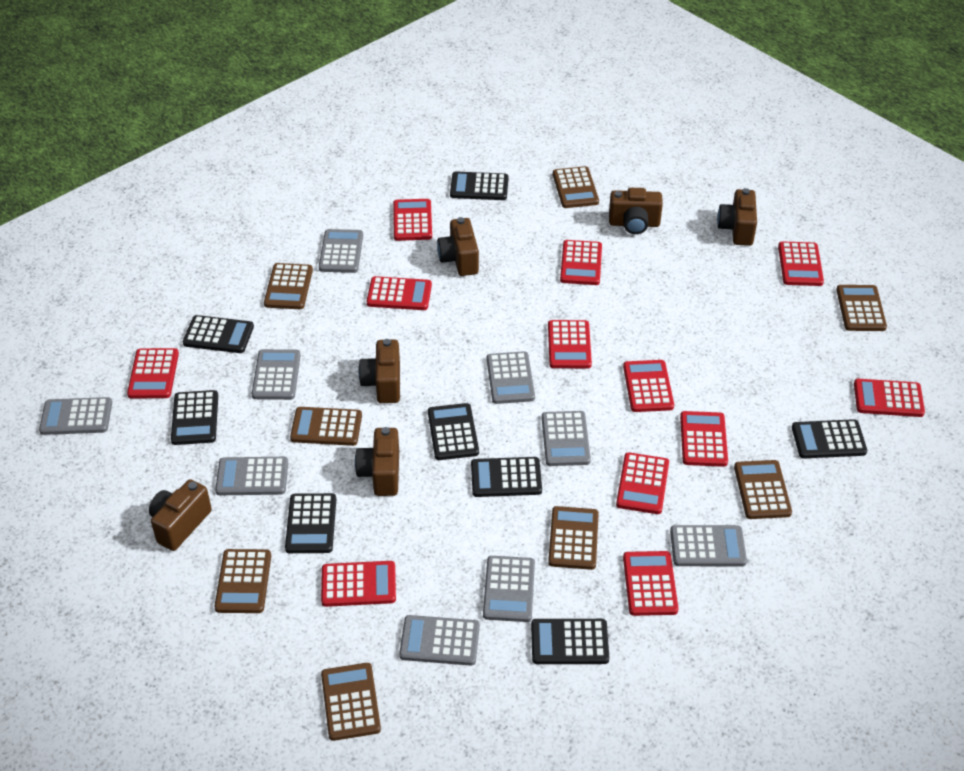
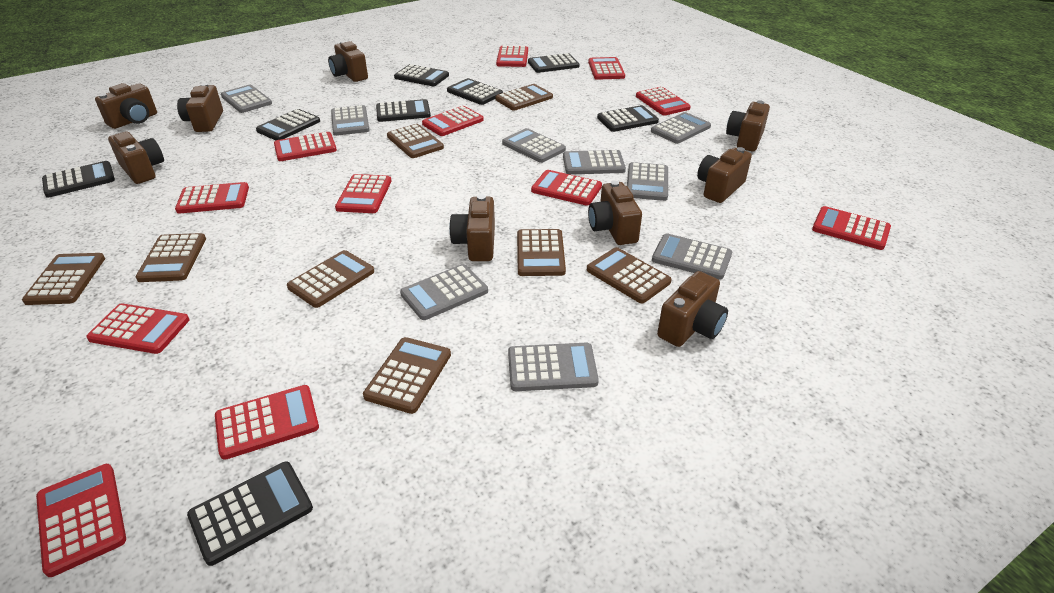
brown camera: [149,479,212,551] [355,427,399,496] [358,339,400,403] [437,217,479,276] [609,188,663,234] [717,188,757,246] = 6 -> [95,83,157,129] [108,132,164,184] [177,83,223,132] [328,41,368,82] [449,194,495,261] [588,180,642,245] [657,271,728,347] [697,147,752,203] [726,100,770,151] = 9

